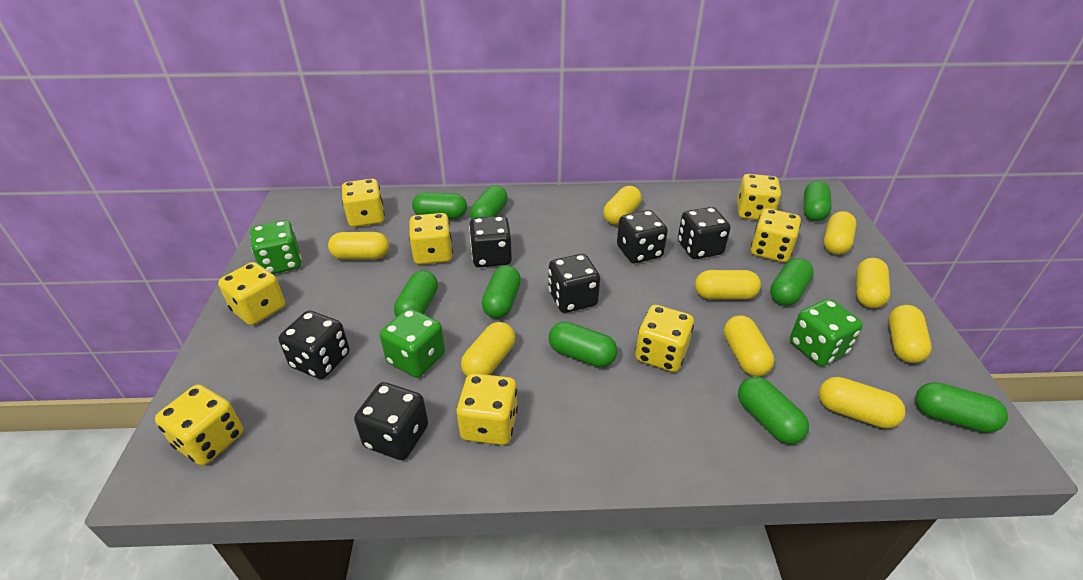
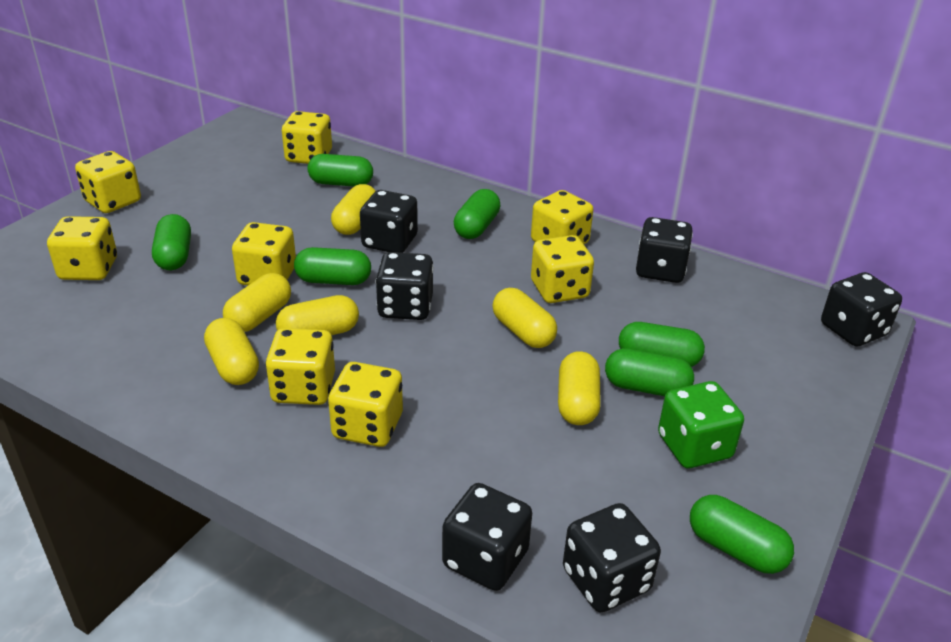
green capsule: [394,270,438,317] [412,192,467,219] [470,185,508,219] [482,266,521,318] [549,322,617,367] [738,377,809,444] [770,258,814,306] [804,181,831,221] [915,382,1008,433] = 9 -> [152,214,191,270] [294,247,371,285] [308,154,373,187] [454,189,500,239] [605,348,694,396] [619,322,705,367] [690,495,794,574] = 7
green dice: [250,220,302,274] [380,308,445,378] [790,299,863,366] = 3 -> [658,381,744,468] = 1
yellow capsule: [328,232,389,260] [461,322,515,376] [603,186,642,225] [695,270,761,300] [724,316,774,376] [819,377,906,429] [824,211,857,255] [856,258,890,308] [888,305,932,363] = 9 -> [204,318,259,385] [223,273,291,332] [276,295,359,335] [331,184,376,235] [492,288,557,348] [558,351,601,425] = 6

